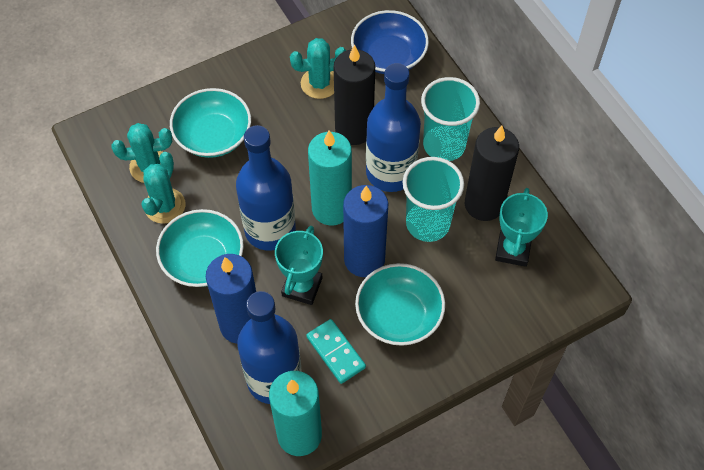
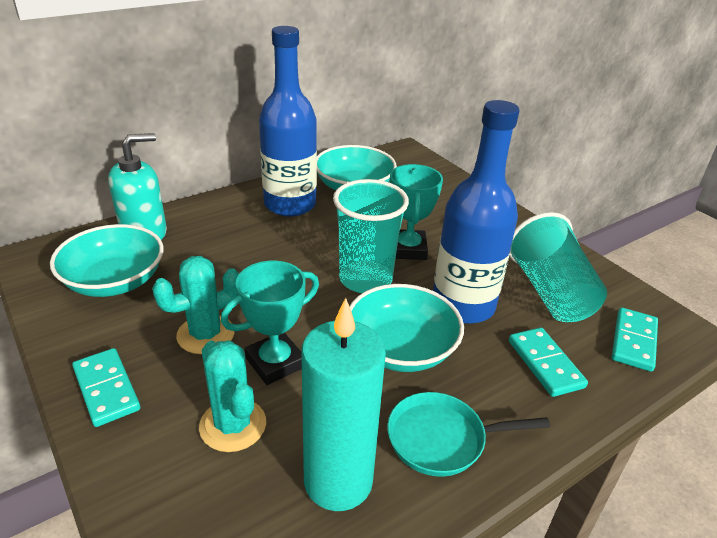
black candle: [334,45,375,145] [465,126,519,221] = 2 -> none = 0
blue bottle: [236,125,296,251] [237,291,302,404] [366,63,421,192] = 3 -> [259,26,317,217] [433,100,520,324] = 2
blue bowl: [351,10,429,74] = 1 -> none = 0
blue candle: [206,254,256,344] [343,185,388,277] = 2 -> none = 0
turquoise cactus: [111,123,172,183] [142,152,186,224] [290,38,346,99] = 3 -> [152,256,239,354] [199,340,266,452] = 2
turquoise candle: [269,371,322,456] [308,130,352,225] = 2 -> [301,298,386,511] = 1
turquoise domino: [306,319,366,384] = 1 -> [72,348,140,427] [509,327,588,397] [612,307,658,372] = 3
turquoise pan: none = 0 -> [387,392,550,477] = 1
turquoise soap dispenser: none = 0 -> [108,133,167,240] = 1

